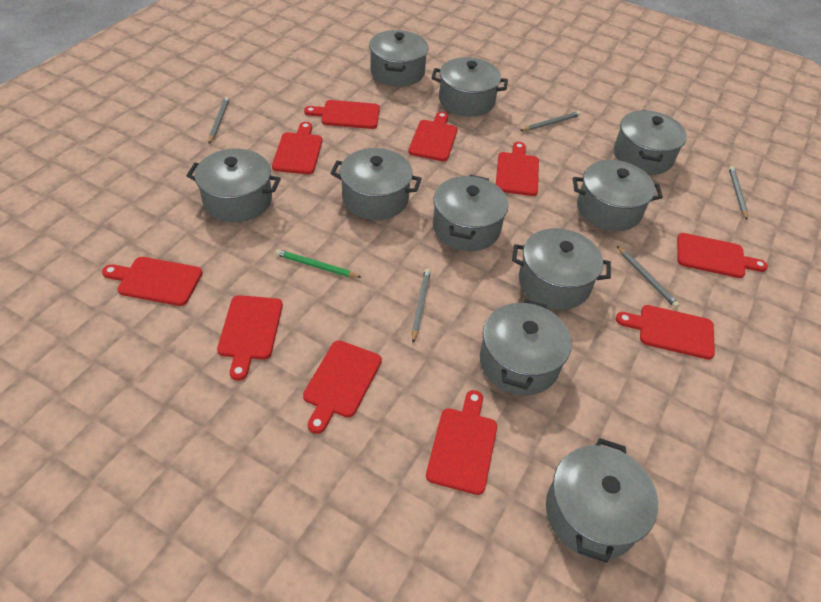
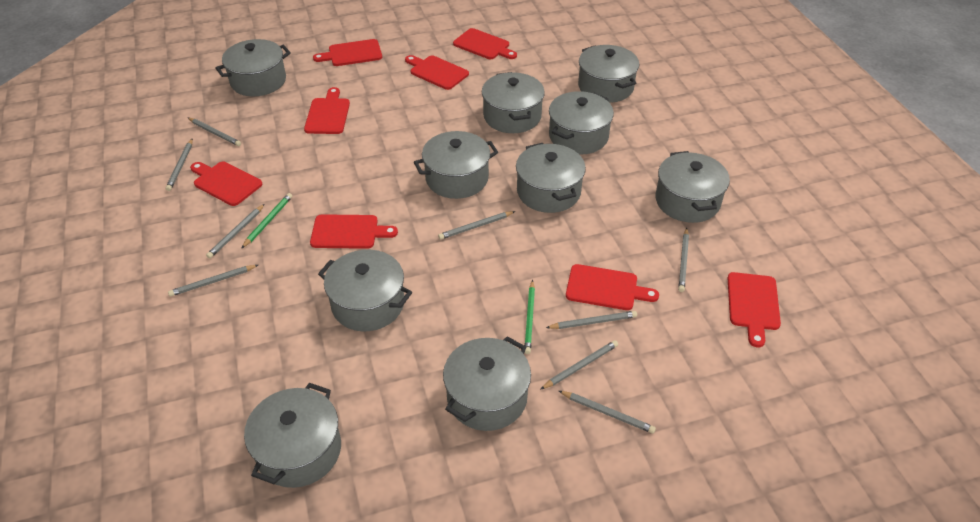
green pencil: [275,249,362,278] = 1 -> [241,193,292,249] [524,280,535,354] = 2
grey pencil: [209,97,230,144] [412,268,431,343] [520,111,581,131] [617,246,680,308] [729,166,748,220] = 5 -> [166,138,193,191] [168,265,258,297] [188,118,241,146] [206,204,265,259] [438,211,515,240] [540,340,618,390] [546,311,637,329] [559,391,656,434] [678,228,689,292] = 9
red cutting board: [102,257,203,306] [217,295,283,381] [272,122,322,174] [303,340,382,434] [304,100,380,129] [408,112,457,161] [426,390,497,495] [496,142,539,196] [616,305,715,360] [677,233,768,278] = 10 -> [190,162,262,206] [304,87,350,134] [310,214,398,249] [313,39,382,66] [405,55,469,90] [453,28,517,59] [566,264,659,310] [727,272,781,348] = 8

